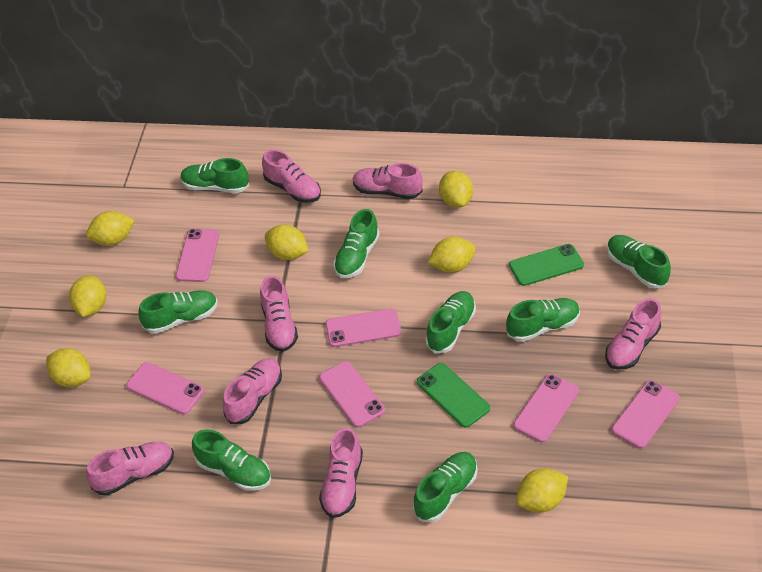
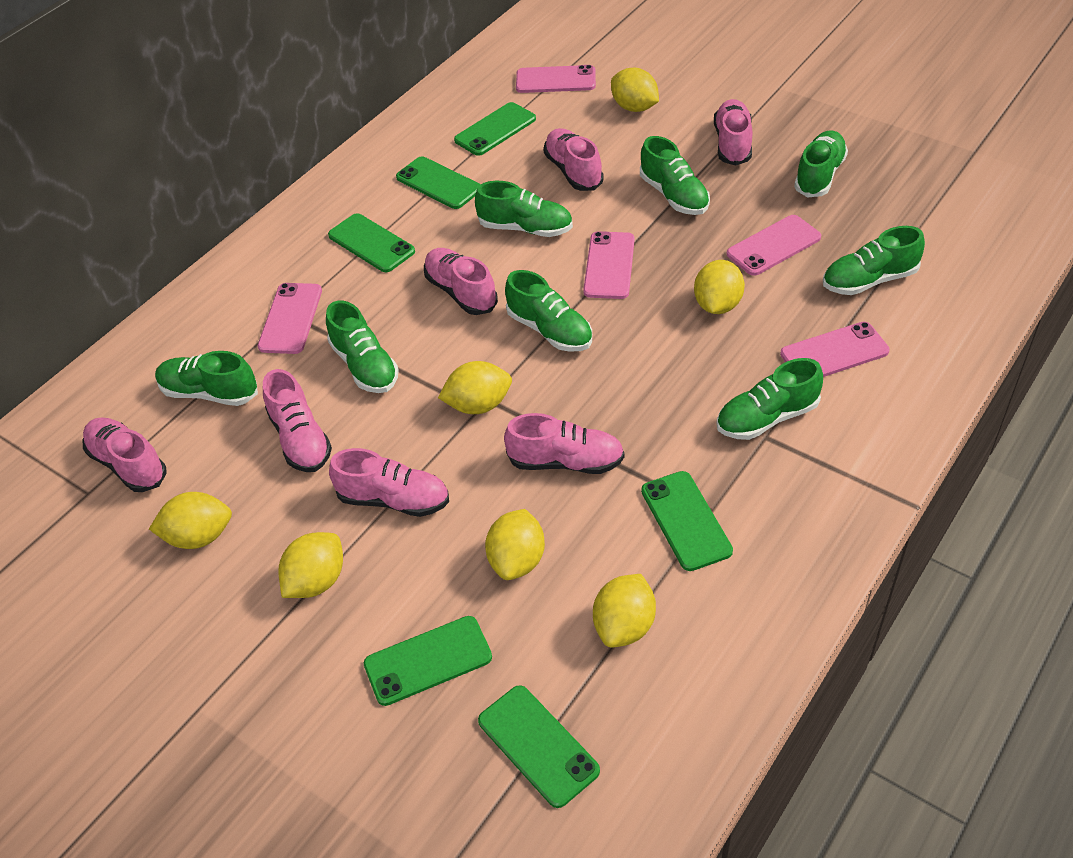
green phone: [417,363,490,428] [509,244,584,286] = 2 -> [328,213,415,272] [364,616,492,706] [396,156,481,209] [454,102,536,156] [478,685,600,808] [641,471,733,571] = 6
pink phone: [126,362,204,414] [176,229,219,282] [319,361,385,427] [325,309,401,347] [513,374,579,442] [612,380,680,449] = 6 -> [258,283,322,354] [516,65,596,93] [583,231,635,299] [727,215,821,276] [780,322,890,377] = 5

